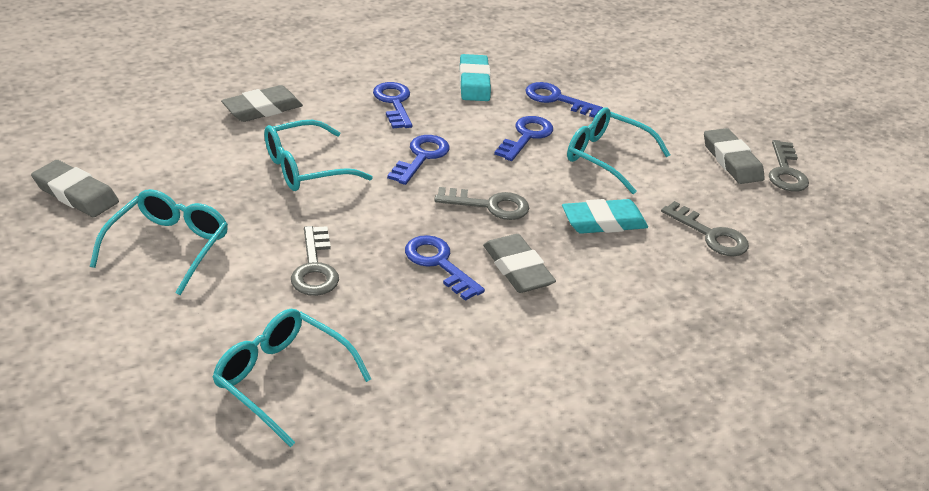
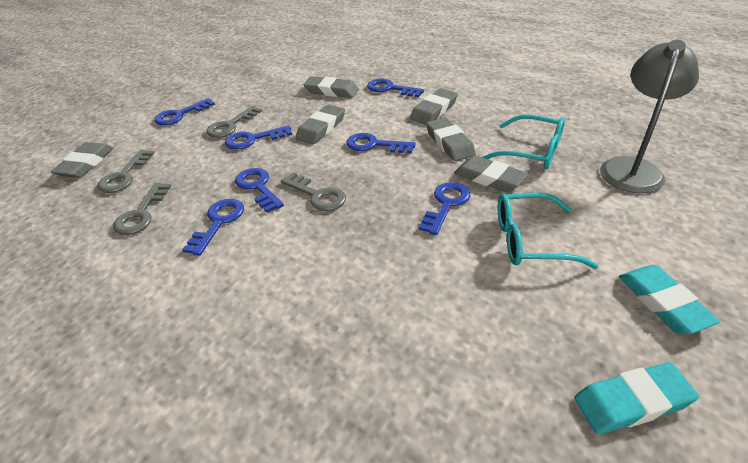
blue key: [373,82,412,128] [387,135,450,185] [405,235,485,301] [494,116,553,161] [525,82,603,118] = 5 -> [154,98,215,126] [182,199,244,256] [225,125,292,150] [235,168,284,213] [346,133,416,153] [367,78,424,97] [419,182,471,235] = 7
grey eraser: [31,160,119,217] [221,85,303,122] [483,234,556,293] [704,128,765,184] = 4 -> [51,142,113,178] [296,105,345,144] [304,76,359,98] [410,88,458,125] [426,118,476,161] [454,155,528,192] = 6
grey lamp: none = 0 -> [600,40,699,193] = 1
turquoise glasses: [90,189,228,295] [213,309,371,447] [264,120,373,191] [567,107,670,194] = 4 -> [482,114,565,169] [498,192,598,269] = 2

